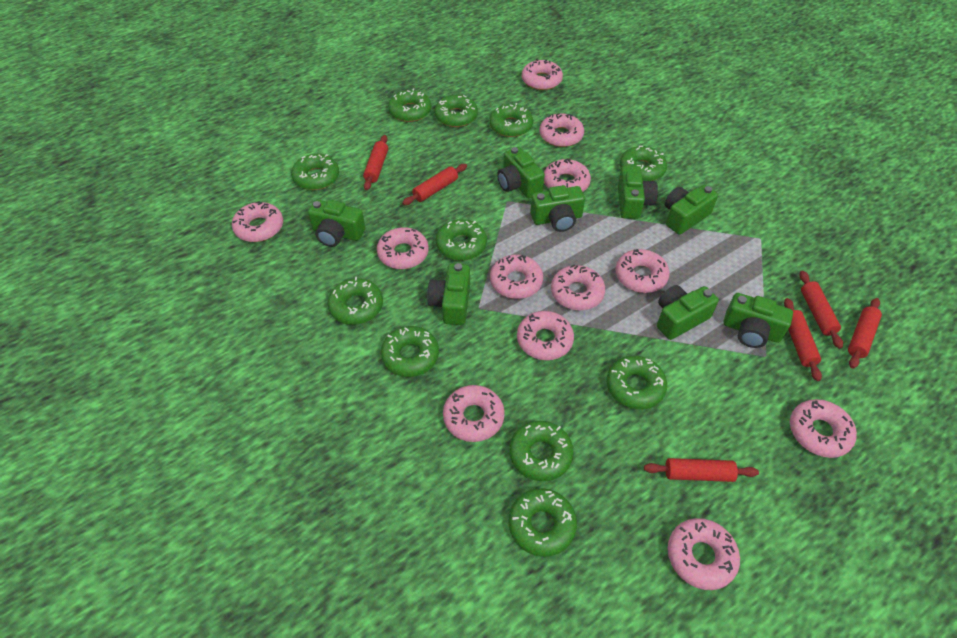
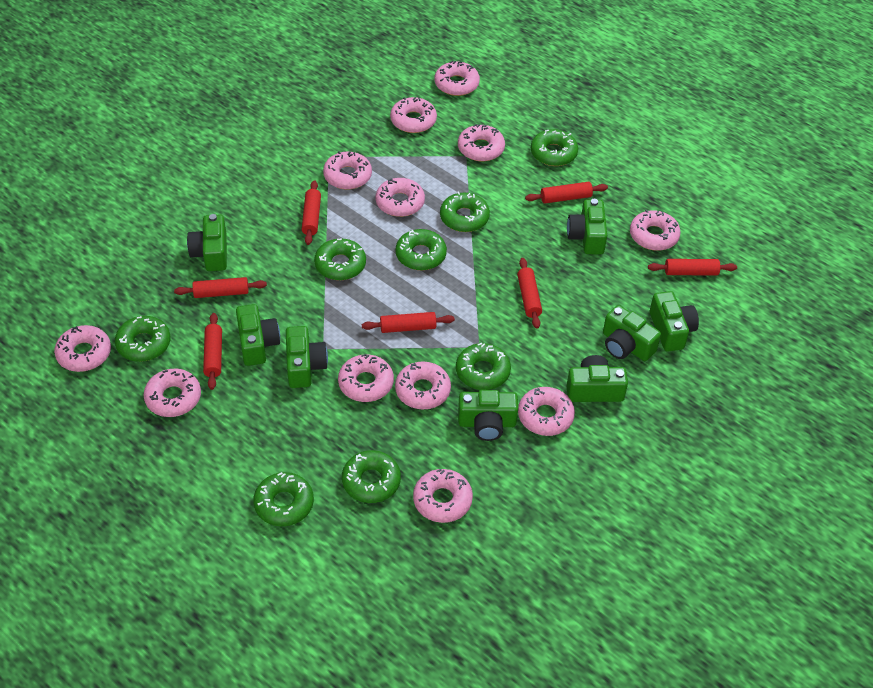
green donut: [291,154,339,190] [328,277,383,325] [381,326,439,377] [388,88,431,122] [435,95,478,127] [436,219,487,261] [489,103,533,137] [508,488,577,557] [509,421,574,481] [606,356,667,409] [620,146,667,181] = 11 -> [115,316,170,362] [253,472,314,526] [314,238,366,280] [342,450,401,503] [395,229,447,270] [440,191,490,232] [456,343,511,390] [531,129,578,166] = 8
red rolling pin: [363,135,388,190] [402,164,467,205] [644,458,759,482] [784,298,822,381] [800,271,843,349] [848,298,882,369] = 6 -> [174,277,267,298] [203,313,222,390] [302,180,321,245] [362,312,455,333] [517,258,542,329] [525,182,608,204] [648,259,737,275] = 7

